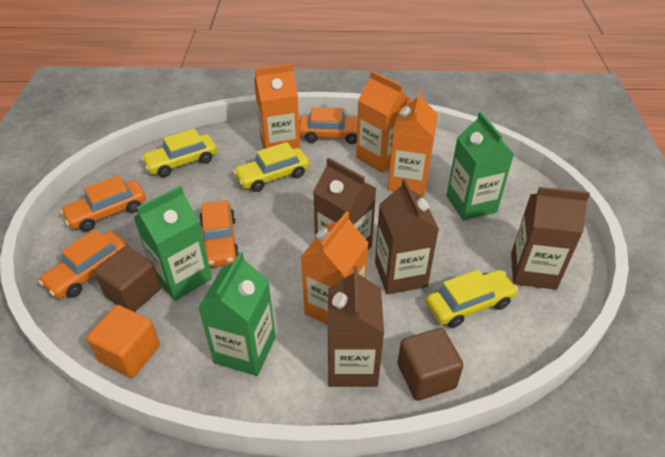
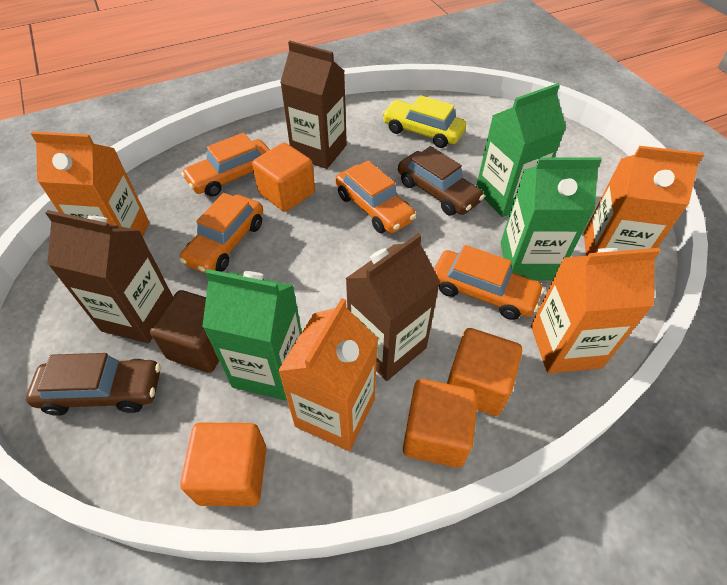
brown car: none = 0 -> [26,353,160,415] [398,146,485,216] = 2
brown carton: [313,157,377,250] [328,266,384,387] [375,178,439,295] [511,187,590,290] = 4 -> [45,210,173,343] [280,41,347,169] [345,233,440,381] = 3
brown cube: [94,246,161,312] [398,328,464,401] = 2 -> [150,290,219,373] = 1
orange cube: [87,305,160,378] = 1 -> [180,423,267,506] [252,143,315,212] [403,379,478,468] [447,328,522,416] = 4
yellow car: [141,128,217,177] [233,142,310,192] [426,270,518,328] = 3 -> [382,95,466,148] = 1

